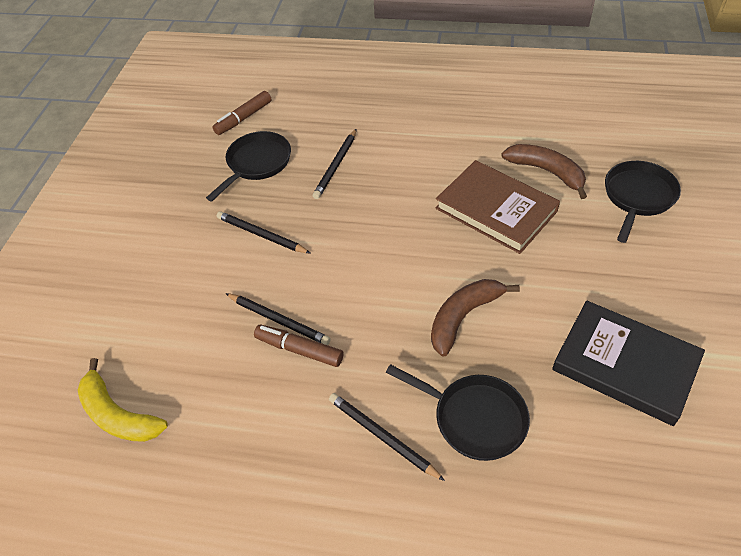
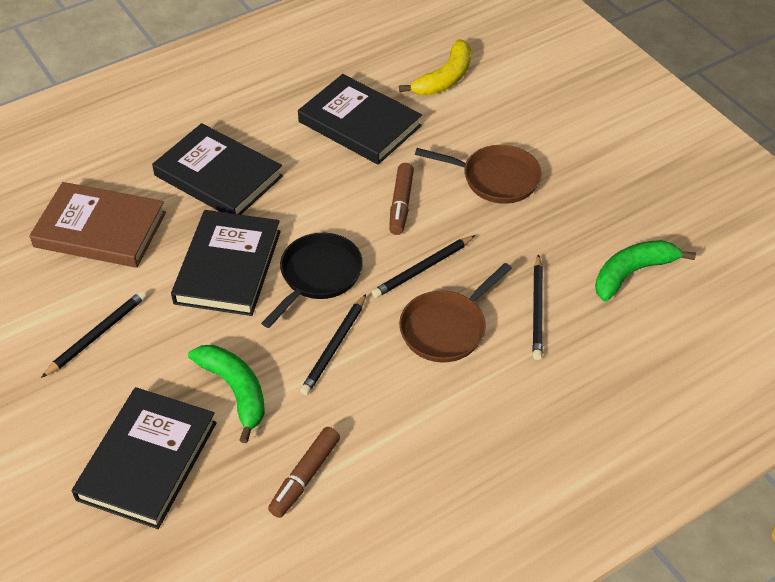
black book: [552,301,705,426] = 1 -> [72,387,217,529] [152,123,283,215] [171,210,281,316] [298,74,422,165] = 4
black pan: [206,131,291,201] [386,364,530,461] [605,161,681,243] = 3 -> [261,233,363,328] = 1
brown banana: [431,279,520,357] [501,144,587,199] = 2 -> none = 0
brown pan: none = 0 -> [399,263,512,362] [415,145,542,204] = 2
green banana: none = 0 -> [188,345,265,443] [595,240,696,301] = 2

